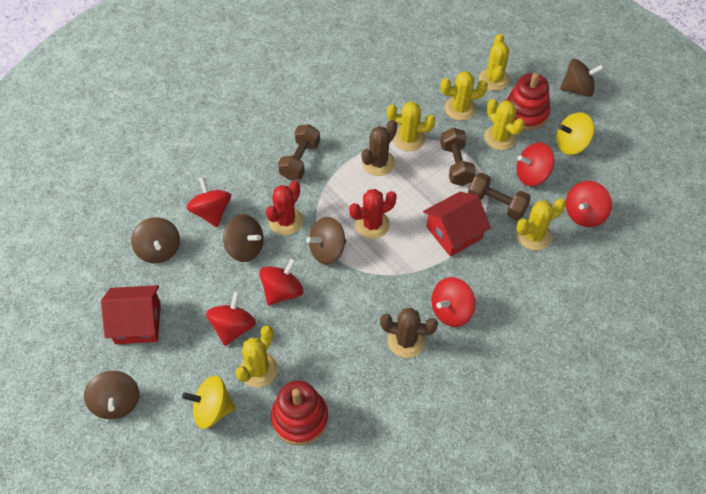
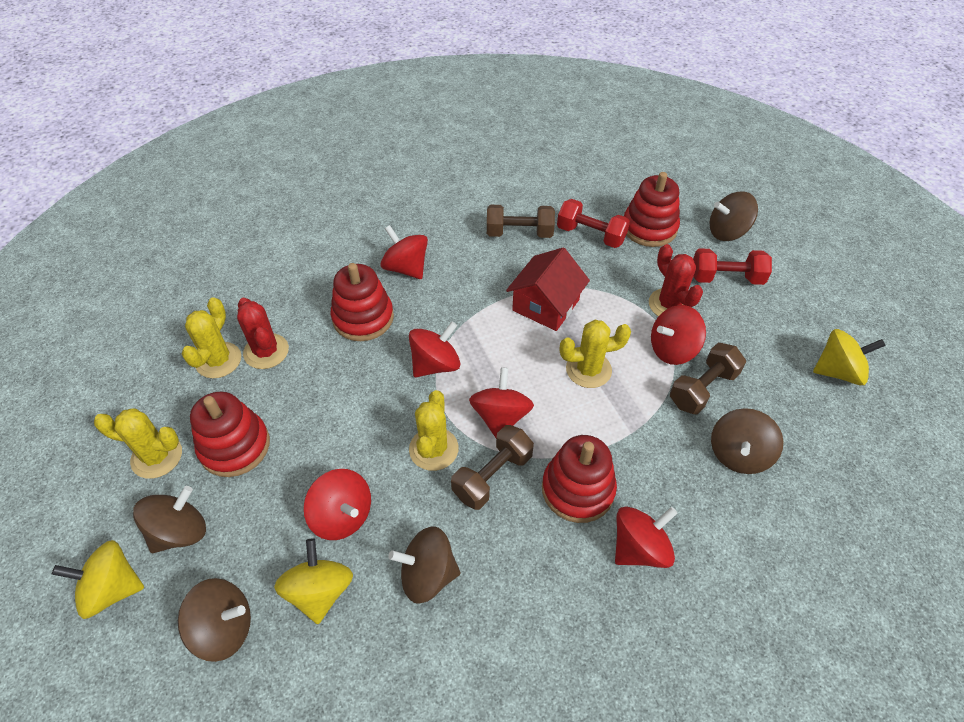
brown cactus: [362,120,397,176] [380,308,438,358] = 2 -> none = 0
red dumbbell: none = 0 -> [557,199,630,248] [693,248,772,285] = 2
red house: [101,285,161,344] [423,192,491,256] = 2 -> [506,248,590,331] = 1
red stacking toy: [271,381,328,445] [506,73,550,130] = 2 -> [190,392,270,477] [331,263,394,341] [542,435,617,523] [624,172,680,247] = 4
yellow cactus: [235,326,278,388] [387,102,435,151] [441,71,488,121] [479,33,510,91] [484,99,525,150] [516,198,566,251] = 6 -> [94,408,182,479] [182,297,241,378] [409,390,459,471] [560,320,631,388] = 4
yellow spinning top: [182,376,236,429] [556,112,594,155] = 2 -> [52,540,144,619] [274,538,353,624] [813,329,886,385] = 3

